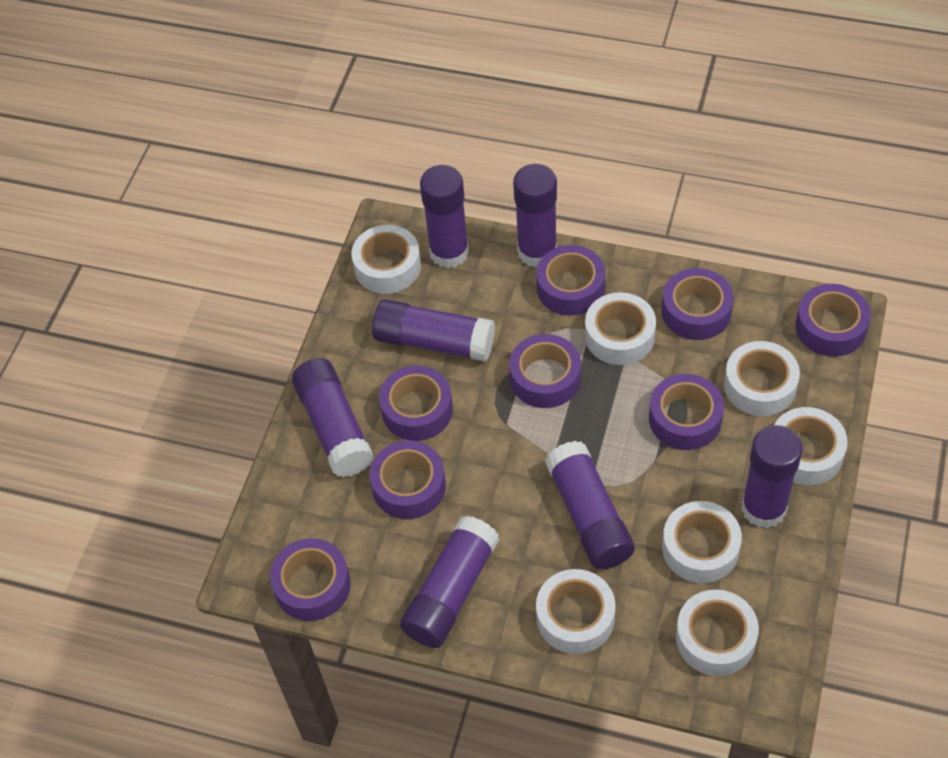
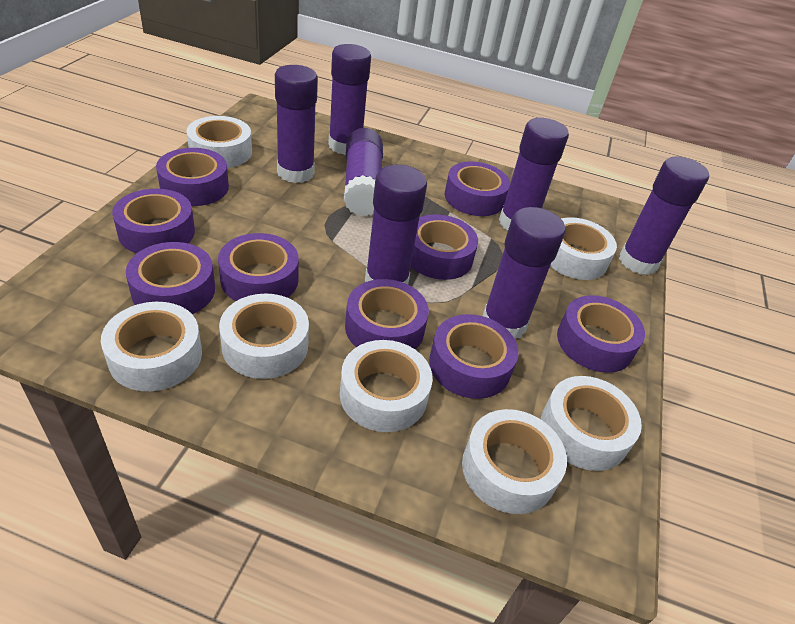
purple tape: [270,538,351,621] [369,441,446,519] [379,366,453,441] [509,334,581,408] [536,245,605,316] [649,374,724,450] [662,268,734,340] [795,284,871,357] = 8 -> [112,189,195,253] [126,242,215,314] [156,148,229,206] [218,233,299,301] [345,279,429,350] [411,215,478,280] [429,314,519,399] [444,161,510,216] [557,295,645,373] = 9

